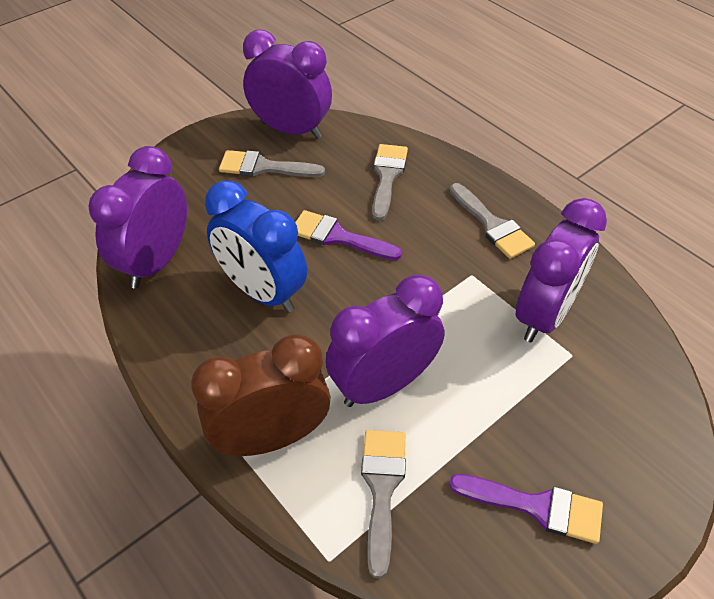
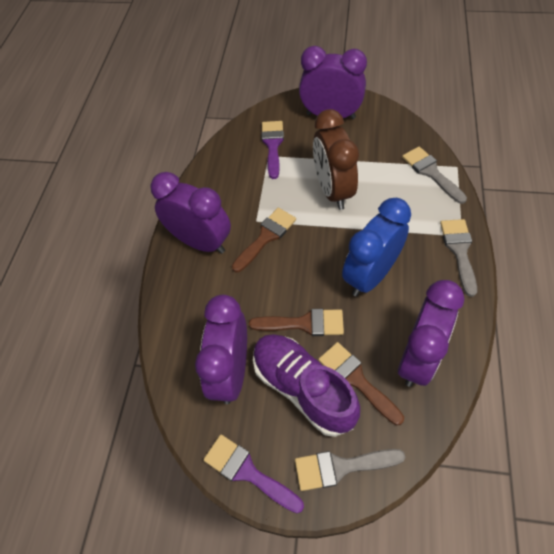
brown brush: none = 0 -> [232,208,296,272] [249,309,344,336] [318,342,404,425] = 3
grey brush: [219,150,325,177] [361,430,406,578] [372,144,408,221] [450,183,535,259] = 4 -> [295,449,405,491] [402,146,467,204] [440,219,477,297] = 3
purple shoe: none = 0 -> [253,334,360,437] = 1

